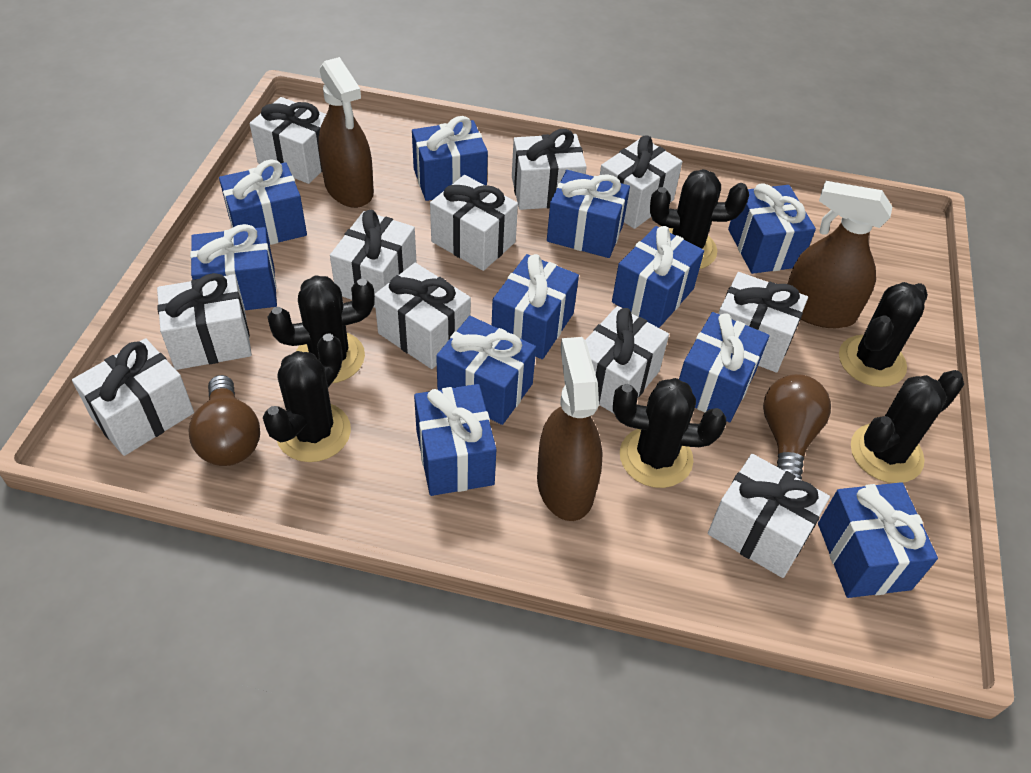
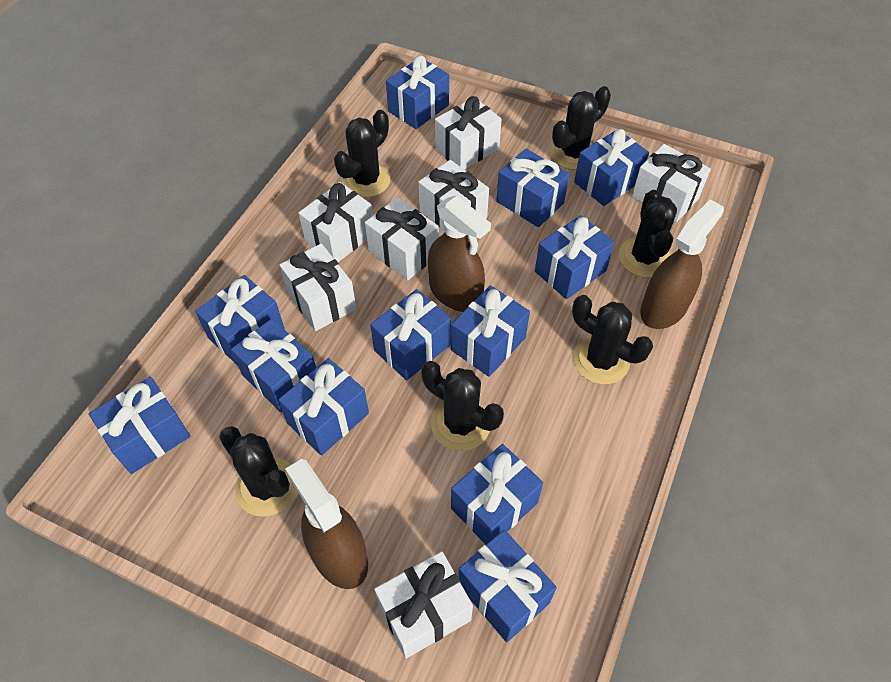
blue gift: [190,224,277,310] [219,159,307,245] [412,116,488,201] [414,384,496,496] [436,316,536,425] [492,254,579,359] [547,170,630,258] [612,226,704,328] [679,312,769,422] [728,184,816,274] [818,482,938,598] = 11 -> [89,377,190,474] [195,275,284,364] [231,319,316,412] [278,358,369,456] [370,289,451,380] [386,56,449,129] [451,285,530,377] [451,444,543,545] [458,530,557,642] [497,149,569,227] [535,215,614,299] [574,129,649,206] = 12
brown light bulb: [188,375,260,466] [763,374,831,480] = 2 -> none = 0
white gift: [72,338,194,456] [157,273,252,370] [250,97,326,184] [330,210,417,308] [374,263,471,369] [430,175,518,271] [512,129,587,210] [585,306,669,413] [600,135,682,229] [708,454,830,578] [718,272,808,373] = 11 -> [280,243,356,331] [298,182,373,262] [365,197,439,280] [374,551,473,659] [418,160,489,230] [435,96,502,170] [632,144,711,222] = 7

